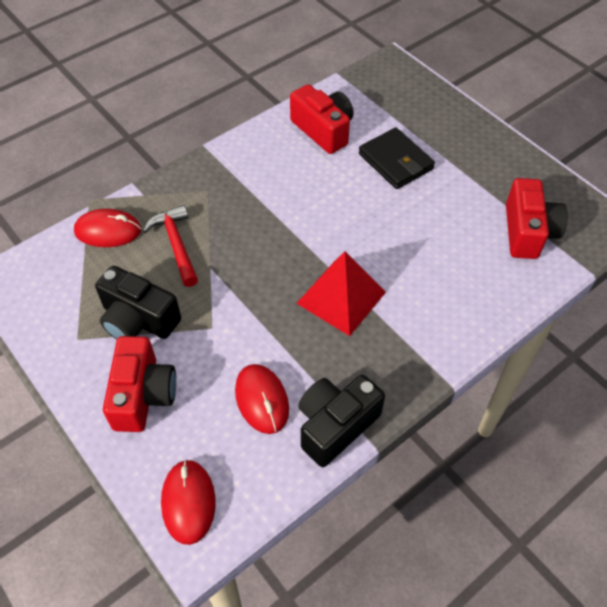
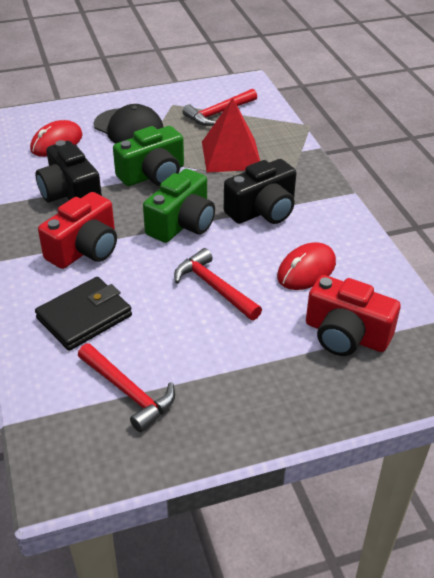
black cap: none = 0 -> [94,104,163,144] = 1
green camera: none = 0 -> [113,126,184,186] [143,169,215,243] = 2
red camera: [103,336,176,432] [290,84,354,154] [506,178,568,259] = 3 -> [38,192,117,269] [306,275,401,356] = 2
red hammer: [143,205,198,287] = 1 -> [78,344,175,432] [174,248,262,320] [183,89,257,126] = 3
red mouse: [74,209,141,247] [161,460,216,545] [235,364,289,434] = 3 -> [30,120,83,157] [277,242,336,290] = 2

